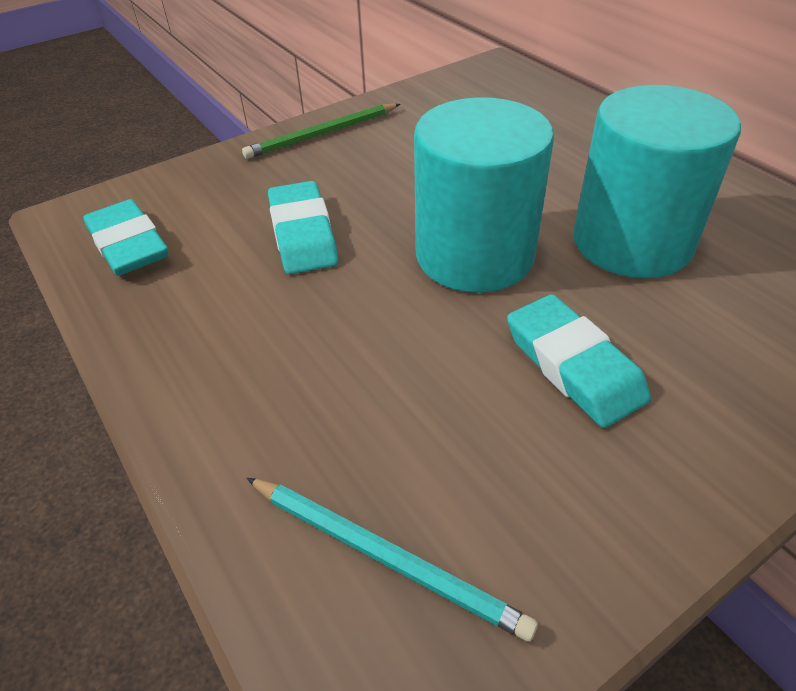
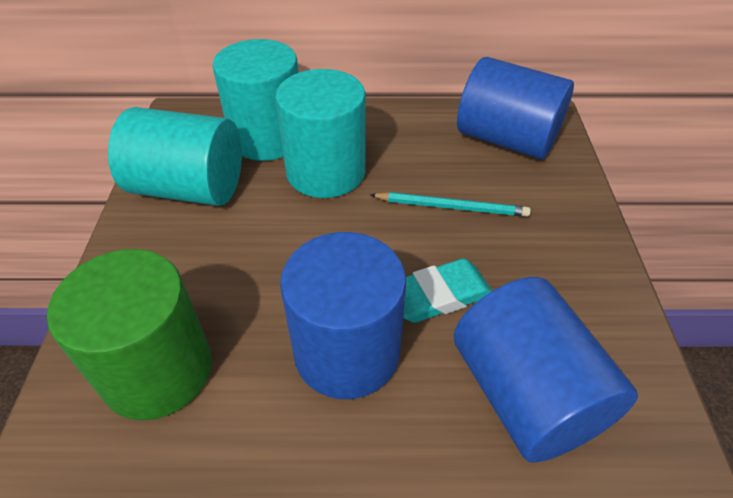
blue cylinder: none = 0 -> [280,232,406,399] [454,277,638,463] [457,57,574,159] = 3
green cylinder: none = 0 -> [47,249,212,420] = 1
green pencil: [242,103,400,159] = 1 -> none = 0
turquoise cylinder: [414,97,554,293] [573,85,741,278] = 2 -> [108,107,242,206] [212,39,299,161] [275,69,366,198] = 3
turquoise eraser: [83,199,168,276] [268,181,338,274] [507,294,651,428] = 3 -> [403,258,492,323] = 1

